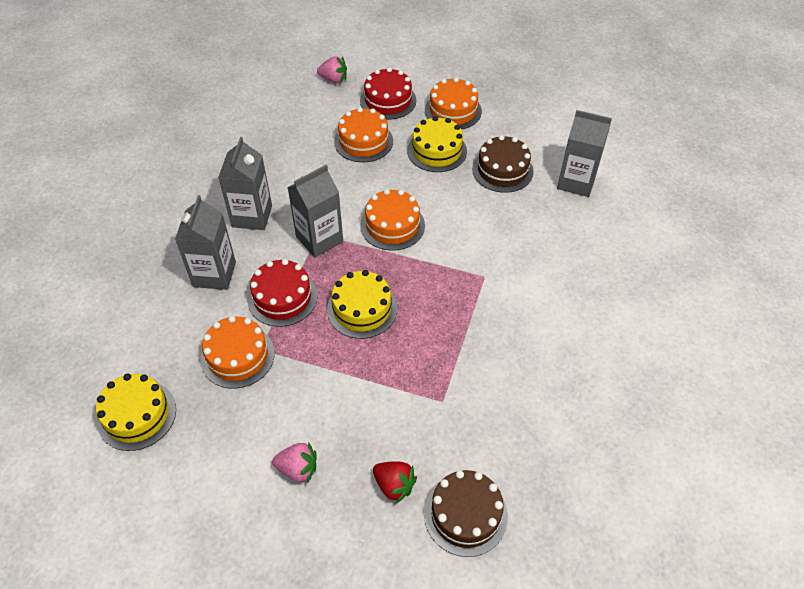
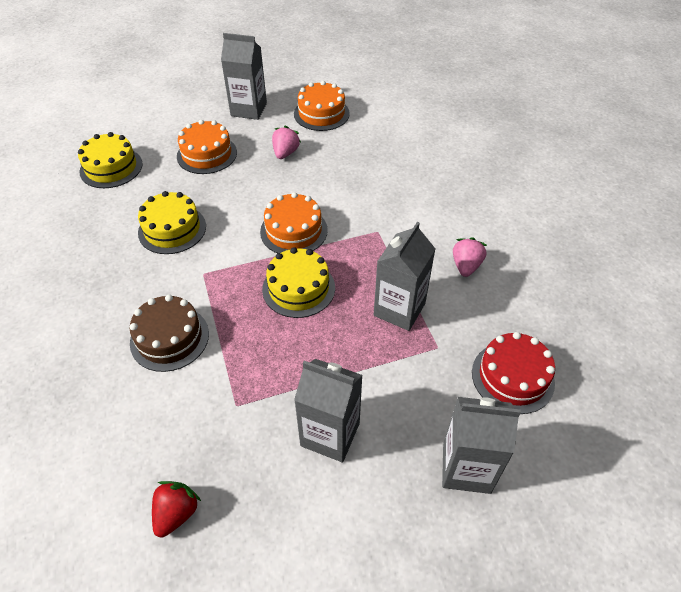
brown cake: [424,470,508,557] [472,135,534,193] = 2 -> [130,295,209,372] = 1
orange cake: [201,316,275,389] [334,107,393,162] [360,189,425,251] [425,77,482,130] = 4 -> [177,120,237,174] [260,192,328,253] [294,81,350,131] = 3
red cake: [248,259,317,327] [360,67,416,120] = 2 -> [472,332,555,414] = 1

